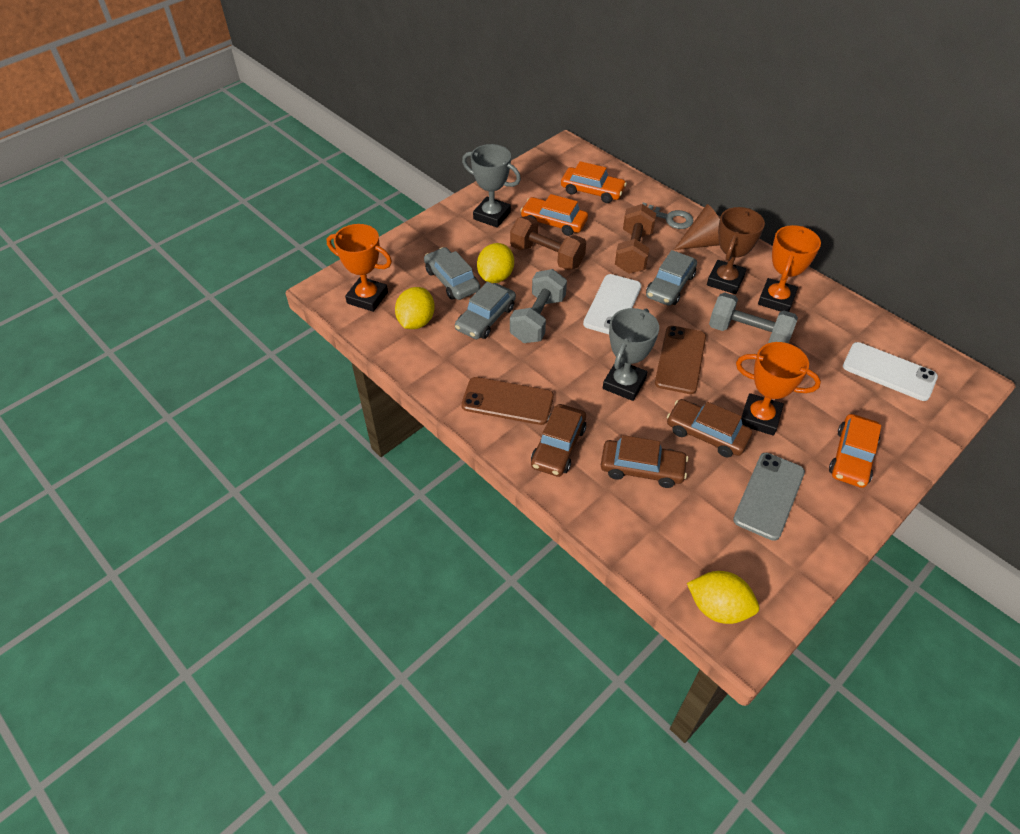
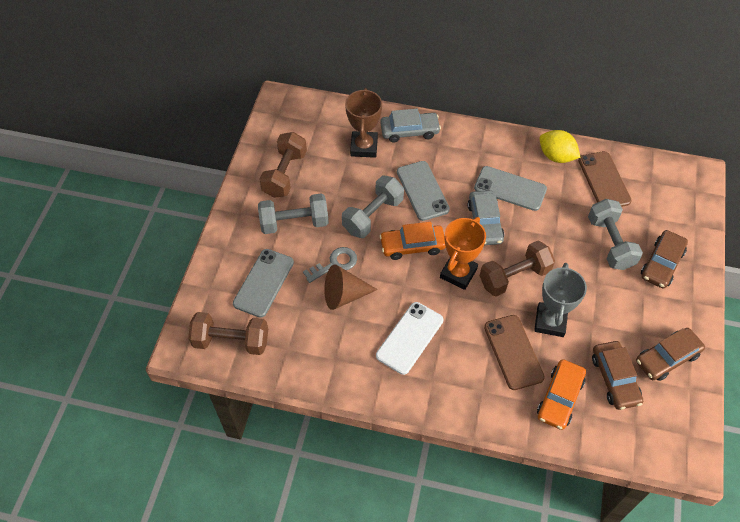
brown dumbbell: [510,216,586,270] [615,204,656,274] = 2 -> [188,312,268,355] [259,132,307,198] [480,241,555,297] = 3
grey car: [424,247,480,300] [455,281,516,339] [646,250,697,306] = 3 -> [380,109,441,143] [467,190,504,245] = 2
grey dumbbell: [510,269,567,343] [709,292,798,343] = 2 -> [258,193,329,234] [342,176,404,238] [588,199,643,270] = 3
grey phone: [733,453,805,541] = 1 -> [233,249,294,318] [397,161,450,221] [474,166,547,211] = 3
grey trophy: [462,144,521,228] [603,308,659,401] = 2 -> [534,263,587,337] = 1
orange car: [520,194,588,236] [561,161,627,203] [829,414,881,488] = 3 -> [380,222,446,260] [537,359,586,430] = 2
orange trophy: [327,224,392,312] [736,342,821,436] [758,225,821,312] = 3 -> [440,217,486,290] = 1
white phone: [583,274,641,334] [843,342,938,401] = 2 -> [376,302,443,375] = 1
yellow lemon: [395,287,435,329] [477,243,514,283] [687,571,759,624] = 3 -> [540,130,580,163] = 1

